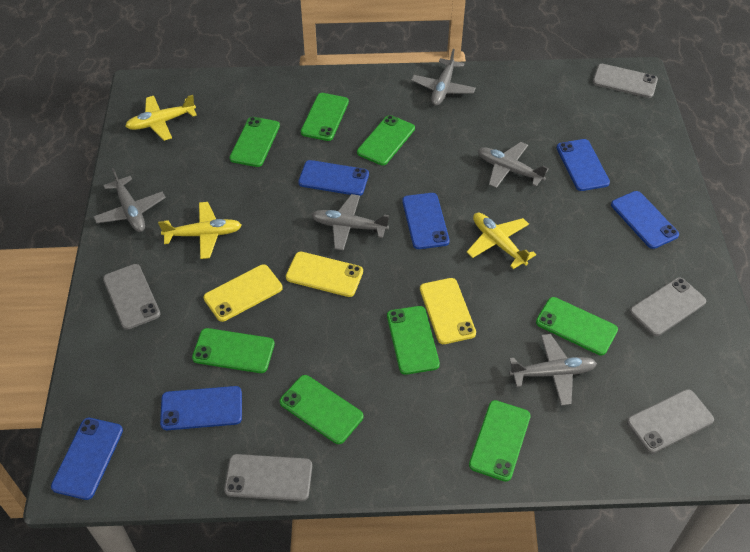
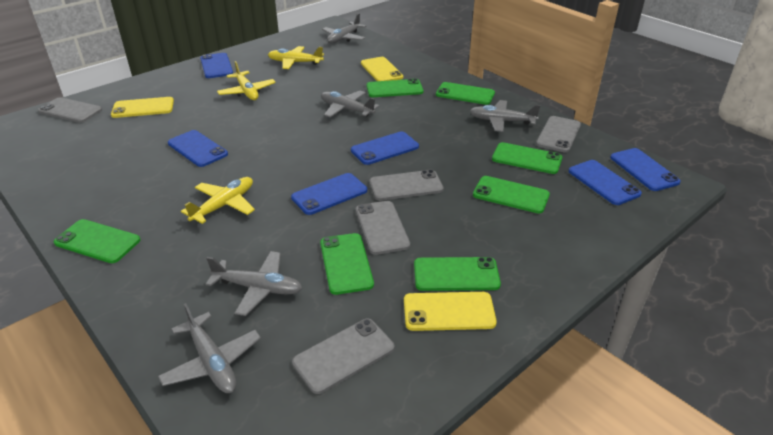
green phone: [192,328,275,373] [230,117,280,167] [280,375,363,444] [301,93,349,141] [357,115,415,165] [387,306,440,375] [469,400,531,482] [536,297,618,355] = 8 -> [54,219,140,263] [320,233,374,295] [366,79,423,97] [414,257,501,291] [436,82,495,105] [473,176,550,214] [492,142,562,174] = 7

